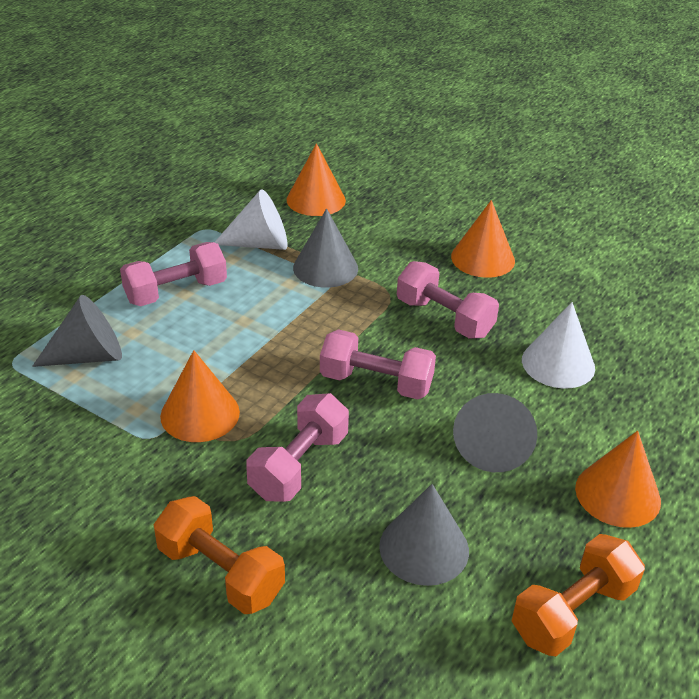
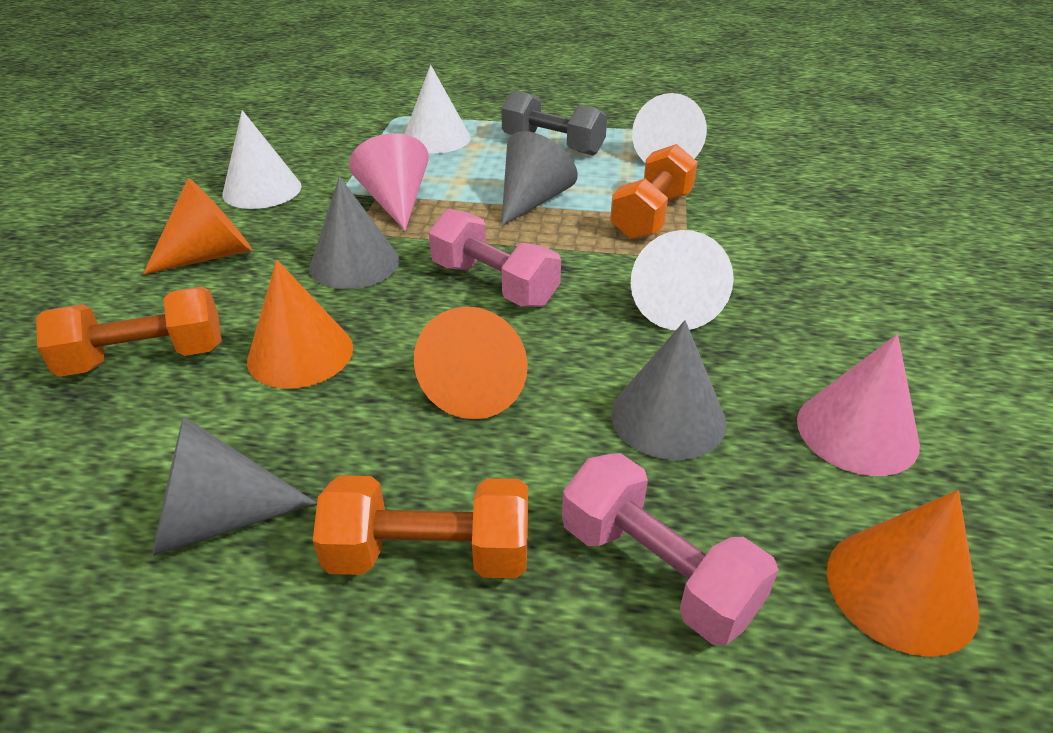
grey dumbbell: none = 0 -> [501,90,607,155] = 1
orange dumbbell: [153,496,285,614] [512,534,645,656] = 2 -> [36,287,222,377] [313,475,528,578] [610,144,698,240] = 3
pink cone: none = 0 -> [349,133,429,231] [797,334,920,476] = 2
pink dumbbell: [120,242,227,306] [246,393,349,502] [320,329,436,399] [397,261,499,338] = 4 -> [429,209,561,307] [562,453,779,645] = 2
white cone: [214,189,287,250] [522,302,595,389] = 2 -> [223,110,301,209] [405,65,471,153] [630,230,734,330] [632,93,707,163] = 4

